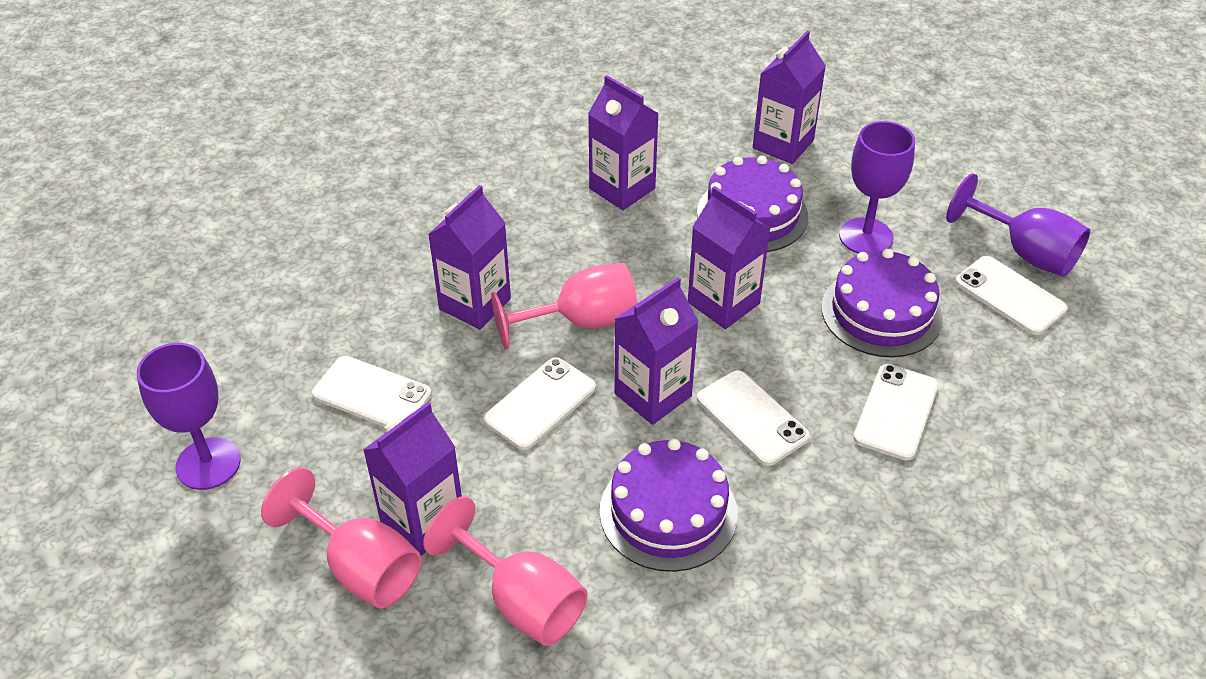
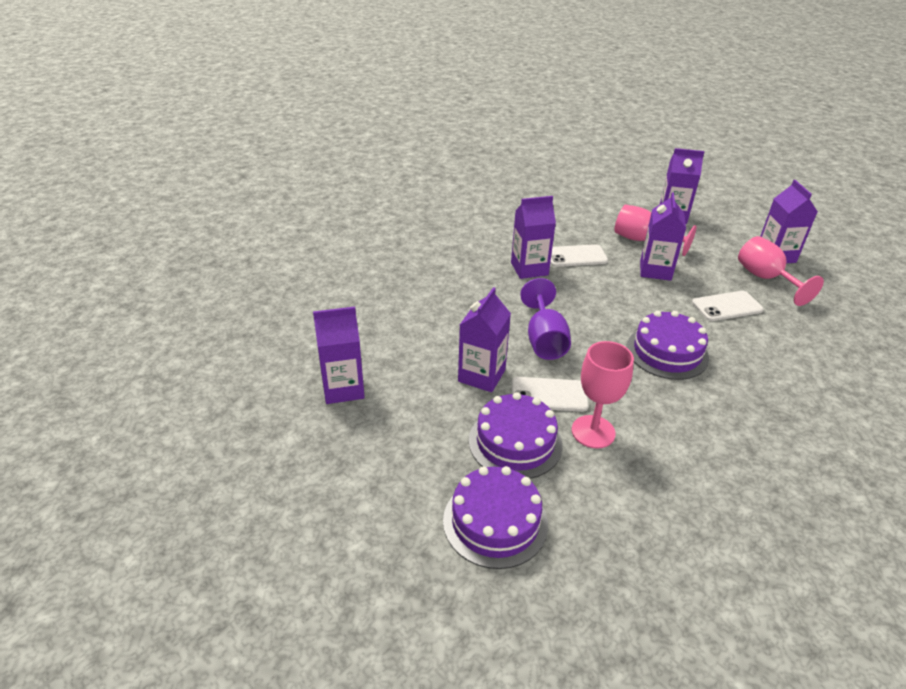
purple goblet: [137,343,241,490] [839,121,915,253] [946,173,1090,277] = 3 -> [520,278,571,360] = 1
white phone: [312,356,432,427] [484,358,596,450] [697,370,810,466] [853,364,939,461] [955,256,1068,335] = 5 -> [512,377,589,412] [550,244,608,267] [692,291,763,321] = 3

